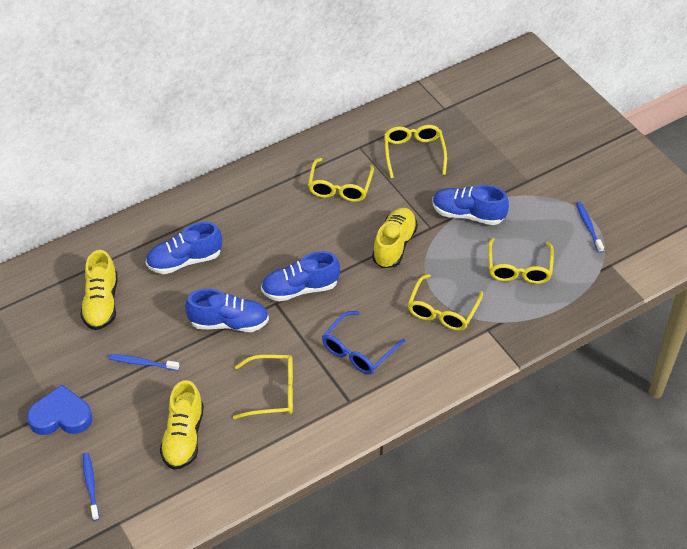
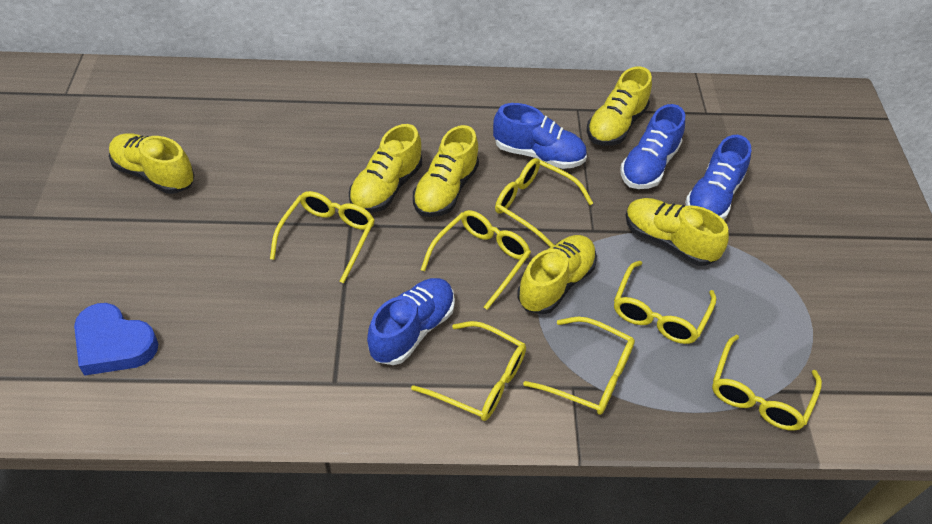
blue glasses: [322,311,405,374] = 1 -> none = 0
blue toothbrush: [83,453,99,521] [109,354,179,371] [576,202,604,253] = 3 -> none = 0
yellow glasses: [233,355,293,419] [308,158,374,202] [384,125,447,178] [408,274,483,331] [488,238,554,284] = 5 -> [270,191,375,283] [411,321,526,421] [421,210,531,310] [495,158,593,247] [523,317,635,415] [614,261,716,344] [712,335,822,431] = 7
yellow shoe: [80,250,118,330] [160,380,204,470] [372,208,418,268] = 3 -> [109,133,195,194] [349,124,422,213] [413,125,479,217] [517,235,597,314] [587,67,652,146] [625,198,729,266] = 6

